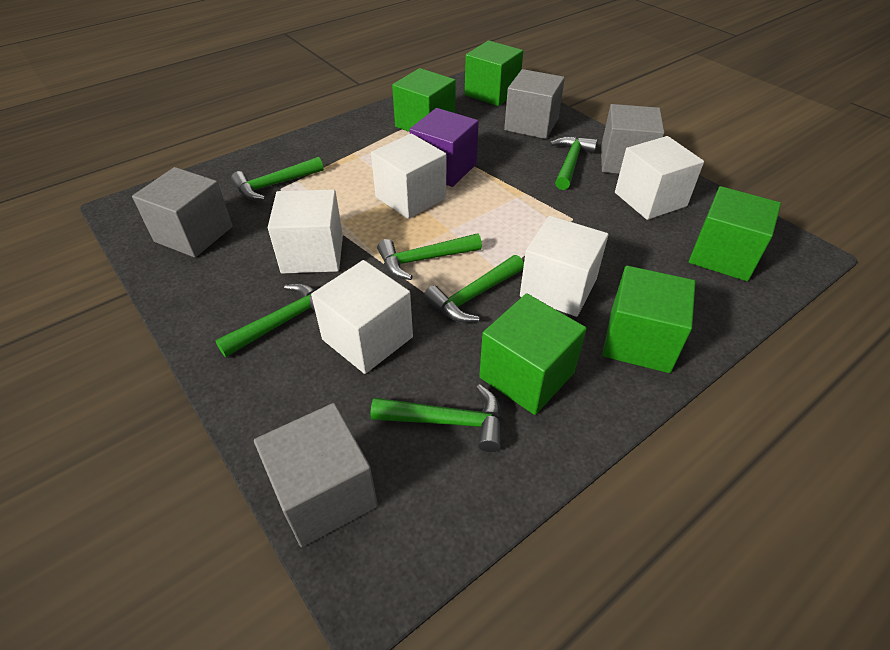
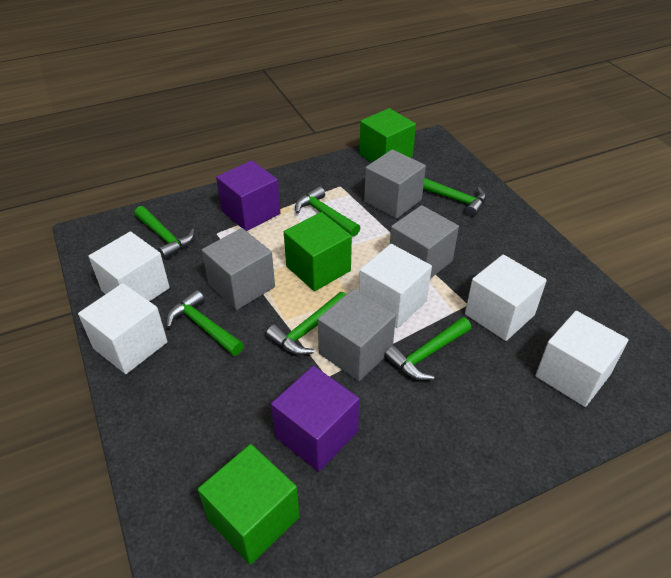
green cube: [392,68,456,132] [465,40,523,106] [479,293,587,415] [602,266,696,373] [689,186,781,281] = 5 -> [198,444,300,565] [284,212,352,291] [359,108,416,162] = 3
purple cube: [410,108,479,187] = 1 -> [216,160,280,231] [271,366,359,472] = 2

